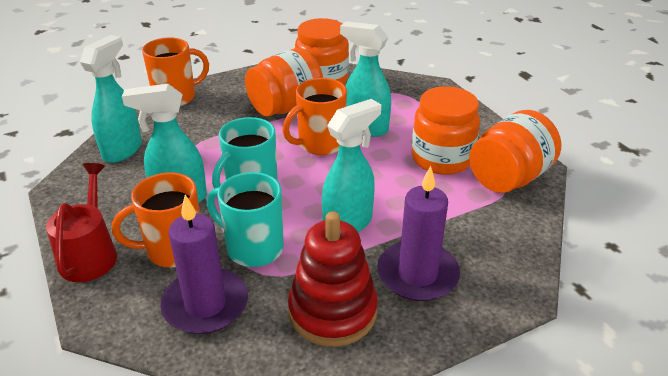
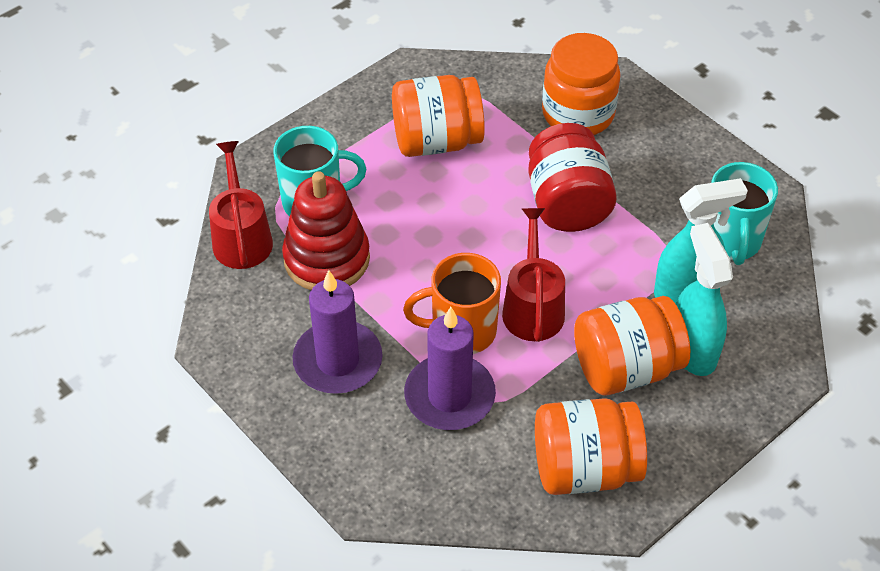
orange mug: [112,172,200,267] [142,37,209,106] [283,78,347,155] = 3 -> [403,253,501,354] = 1
red jar: none = 0 -> [528,123,617,232] = 1
red watering can: [46,163,117,282] = 1 -> [209,141,273,269] [502,208,565,342] = 2
turquoise spray bottle: [80,35,142,163] [122,84,207,202] [322,99,381,232] [340,22,391,137] = 4 -> [654,178,748,304] [676,223,733,376] = 2

